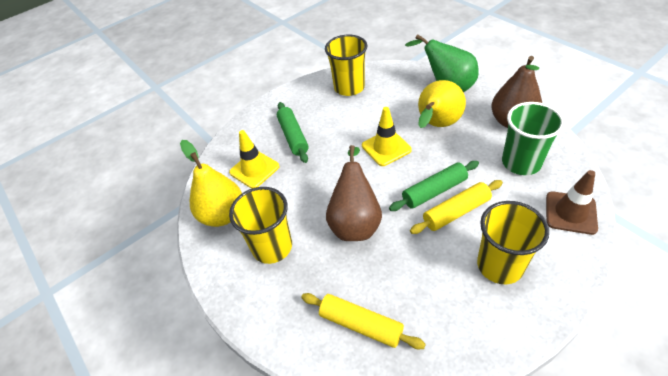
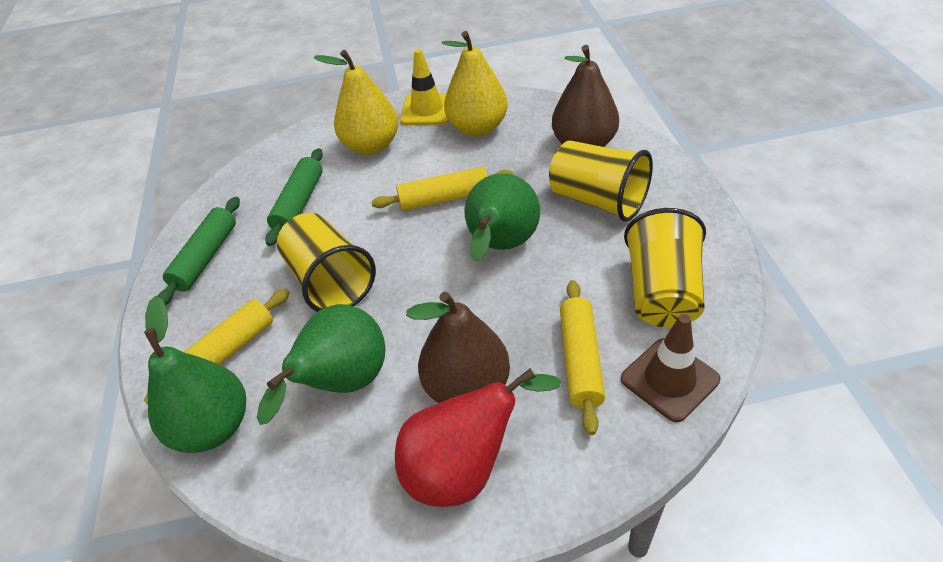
green cup: [502,102,565,175] = 1 -> none = 0
green pear: [405,34,479,92] = 1 -> [144,296,246,453] [257,304,385,425] [464,173,540,262] = 3
red pear: none = 0 -> [395,368,561,507] = 1
yellow rolling pin: [301,293,426,349] [410,180,503,234] = 2 -> [144,289,290,405] [371,167,514,211] [560,280,605,435] = 3
yellow traffic cone: [229,130,280,188] [362,107,412,166] = 2 -> [400,49,449,125] = 1

